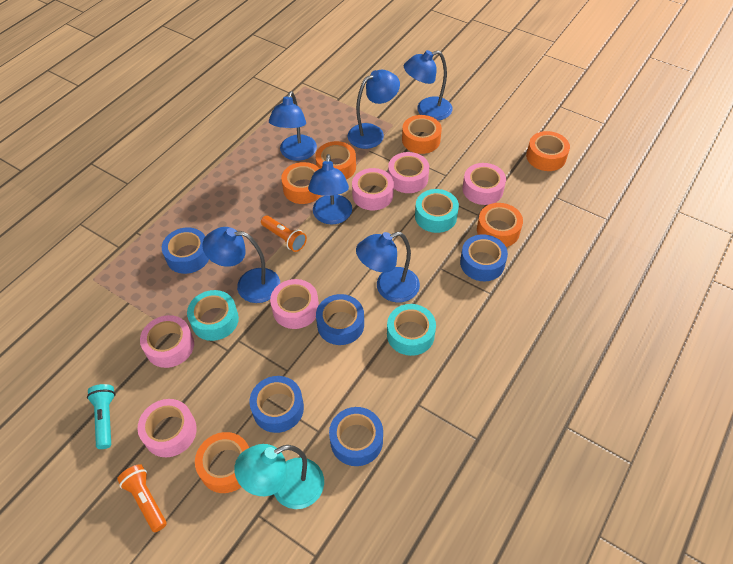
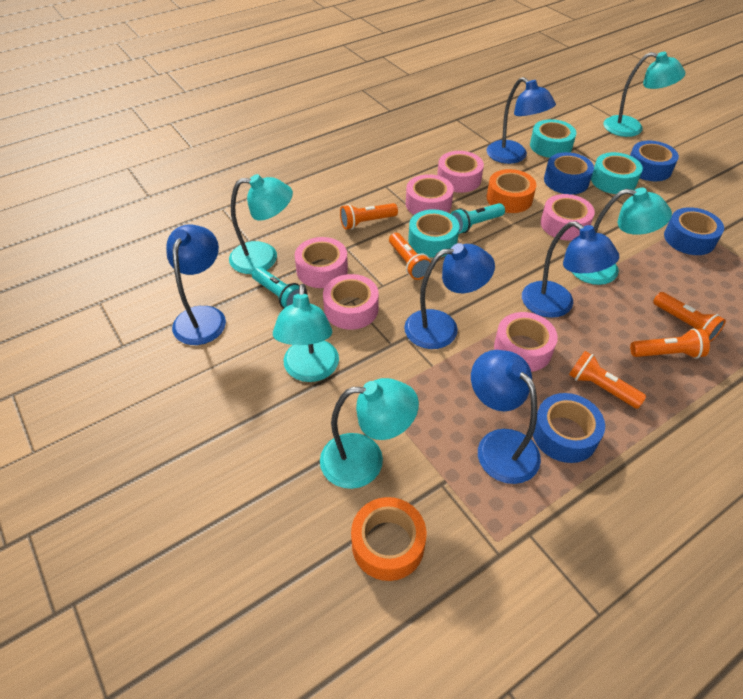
blue lamp: [202,227,280,303] [269,91,317,161] [308,154,352,225] [347,70,400,149] [356,232,420,302] [404,50,453,120] = 6 -> [166,224,226,345] [404,243,495,349] [471,350,541,484] [486,77,556,164] [522,221,619,318] = 5
blue tape: [162,227,209,274] [249,376,304,433] [316,294,364,345] [329,407,383,466] [460,234,508,281] = 5 -> [533,393,605,463] [544,152,594,194] [630,141,679,181] [664,207,724,255] = 4
orange flashlight: [117,464,167,532] [261,216,307,252] = 2 -> [340,203,398,229] [389,233,431,280] [569,351,647,409] [630,328,710,359] [653,292,726,342] = 5
orange tape: [195,432,249,493] [281,162,321,204] [315,141,356,180] [402,115,442,154] [477,203,523,247] [526,131,570,171] = 6 -> [351,497,426,581] [487,169,536,213] = 2
turquoise flashlight: [87,384,115,449] = 1 -> [252,267,300,308] [451,203,505,234] = 2
turquoise lamp: [234,444,324,509] = 1 -> [229,174,293,274] [273,284,339,382] [320,378,419,489] [572,188,672,285] [603,52,686,137] = 5

